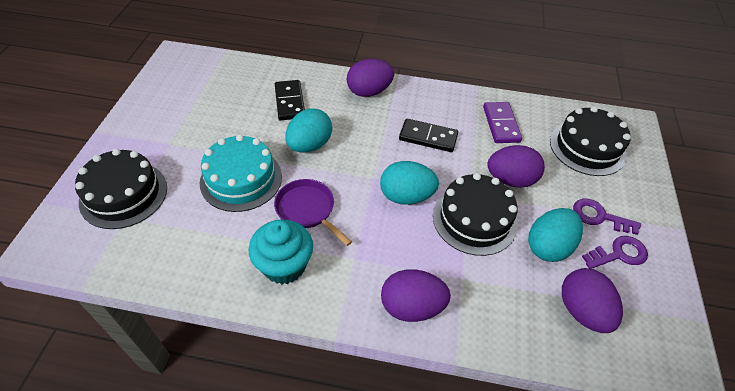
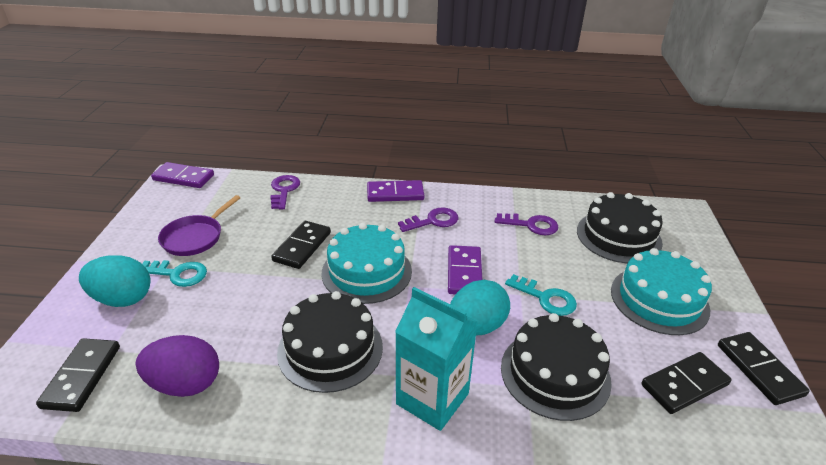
black domino: [275,80,305,120] [399,119,458,152] = 2 -> [36,338,120,412] [271,221,331,269] [641,352,732,414] [718,332,810,405] = 4
purple domino: [483,102,522,143] = 1 -> [151,162,214,188] [367,180,425,202] [448,245,482,294] = 3
purple egg: [347,59,394,97] [381,269,451,322] [487,145,545,188] [562,268,623,333] = 4 -> [136,335,219,397] = 1
purple key: [573,199,641,235] [582,236,648,269] = 2 -> [270,175,300,209] [398,208,458,232] [495,213,558,235] = 3
turquoise cake: [200,134,282,212] = 1 -> [322,223,412,304] [611,248,712,335] = 2
turquoise carton: none = 0 -> [395,287,478,431] = 1
turquoise cupcake: [249,220,313,284] = 1 -> none = 0
turquoise egg: [285,108,332,152] [380,161,439,205] [528,208,583,262] = 3 -> [79,255,150,307] [450,280,510,336] = 2
turquoise key: none = 0 -> [142,260,207,287] [505,274,577,316] = 2

